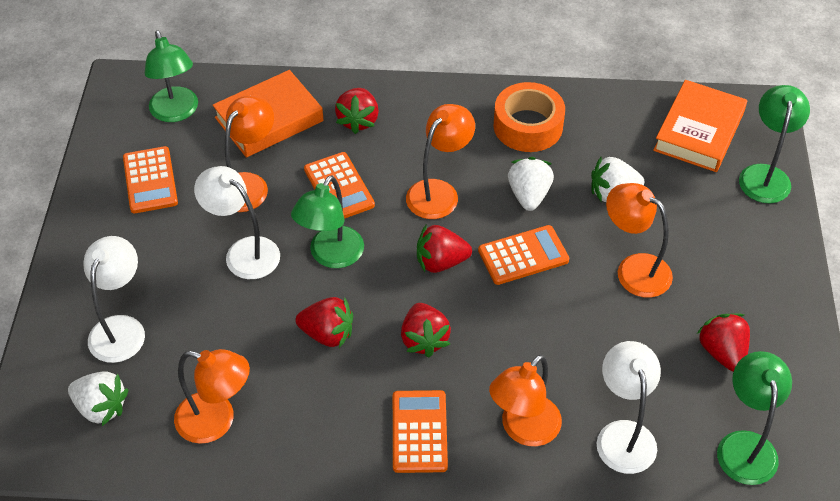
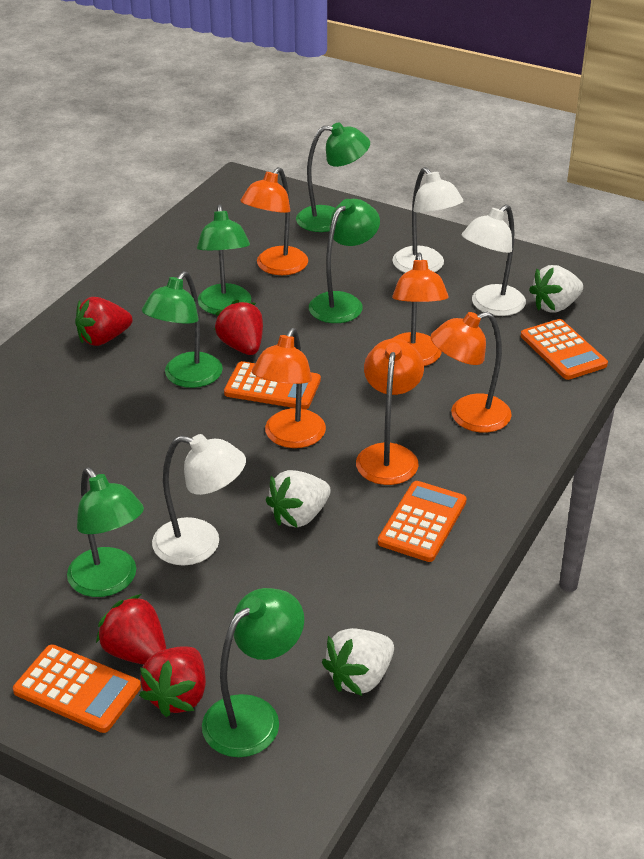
green lamp: [145,30,198,122] [291,175,364,268] [717,351,792,485] [739,85,810,203] = 4 -> [67,467,144,597] [142,271,223,388] [197,204,251,315] [202,588,304,757] [296,122,370,232] [309,199,380,323] = 6
orange book: [213,70,324,158] [653,80,747,172] = 2 -> none = 0
orange tape: [494,82,565,152] = 1 -> none = 0
red strawberry: [295,297,353,348] [335,88,379,134] [401,303,451,357] [417,224,472,273] [697,313,750,372] = 5 -> [75,297,132,346] [96,594,166,665] [139,646,206,717] [214,300,263,355] = 4

